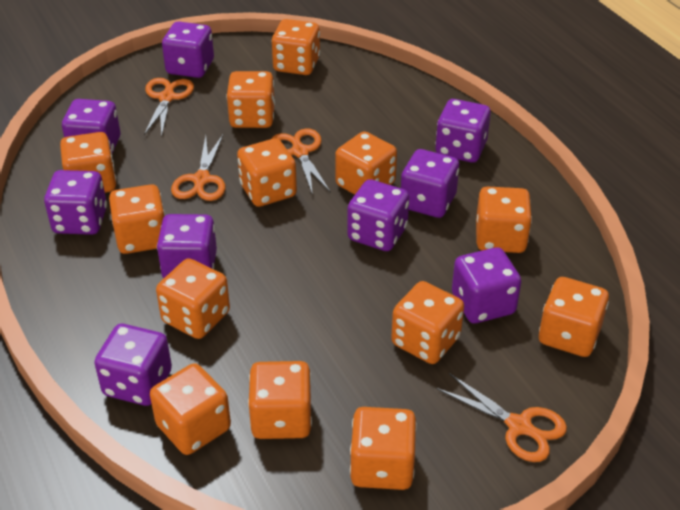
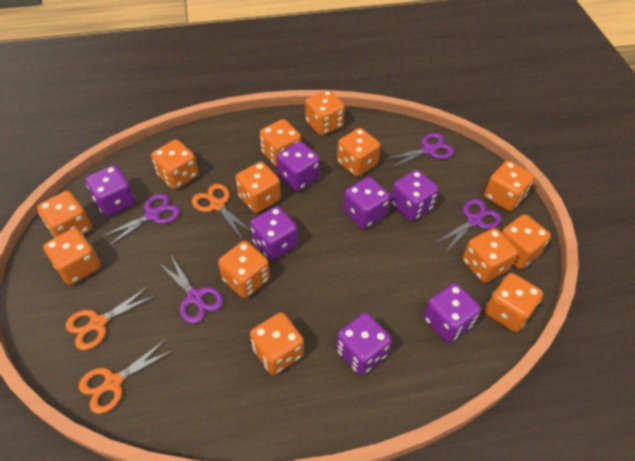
orange scissors: [144,78,194,137] [171,135,226,201] [271,128,331,195] [436,373,567,462] = 4 -> [66,285,157,350] [79,338,174,414] [192,184,251,240] = 3
purple dice: [44,170,107,235] [62,99,120,153] [94,324,172,406] [157,214,217,278] [162,21,214,78] [347,179,409,251] [401,149,459,218] [435,99,491,163] [452,247,521,323] = 9 -> [85,165,135,217] [250,206,298,261] [277,141,320,191] [336,313,392,375] [343,177,390,229] [390,170,439,221] [423,283,481,343] = 7
purple scissors: none = 0 -> [100,194,180,247] [158,255,223,324] [384,133,454,169] [434,199,501,253] = 4

